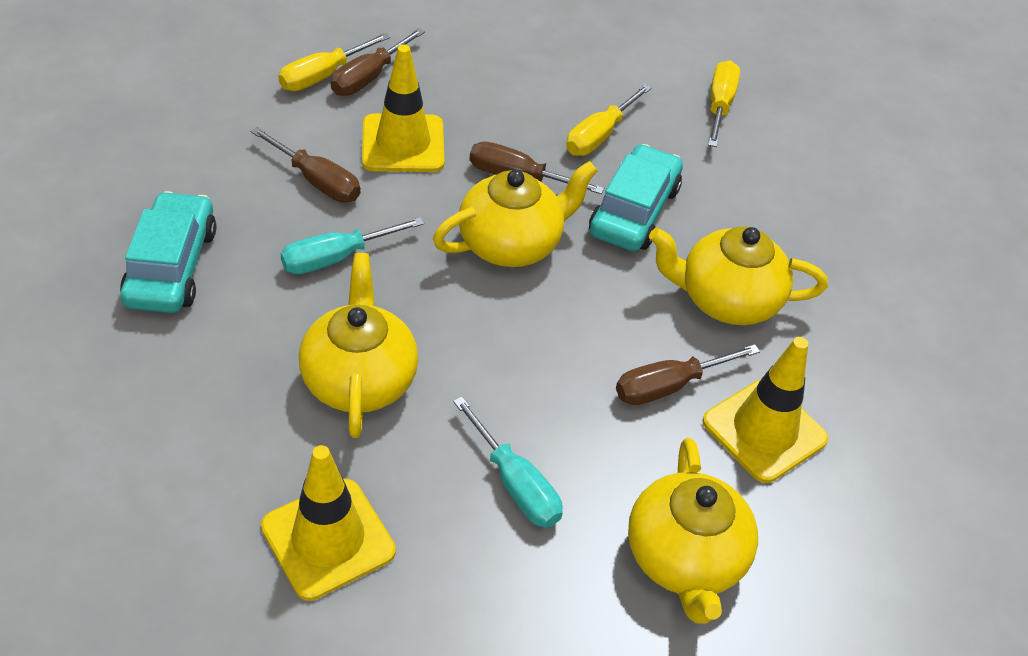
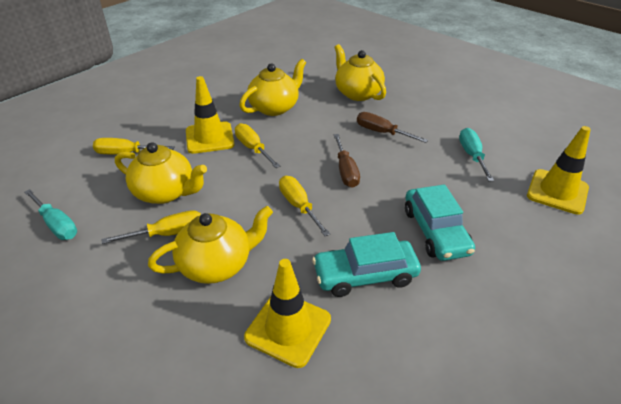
brown screwdriver: [250,127,361,203] [331,28,425,96] [470,141,604,194] [616,344,760,405] = 4 -> [334,134,360,188] [357,112,428,143] = 2
yellow screwdriver: [278,33,390,91] [566,84,652,156] [708,60,740,147] = 3 -> [93,138,175,154] [102,210,201,244] [235,123,280,168] [279,176,330,236] = 4

